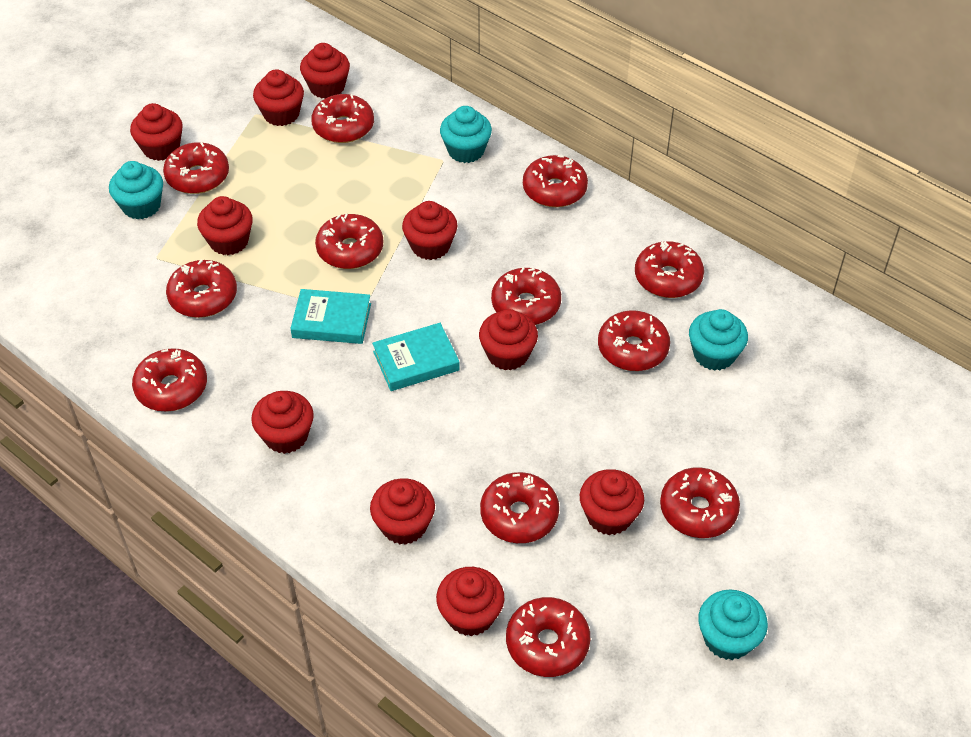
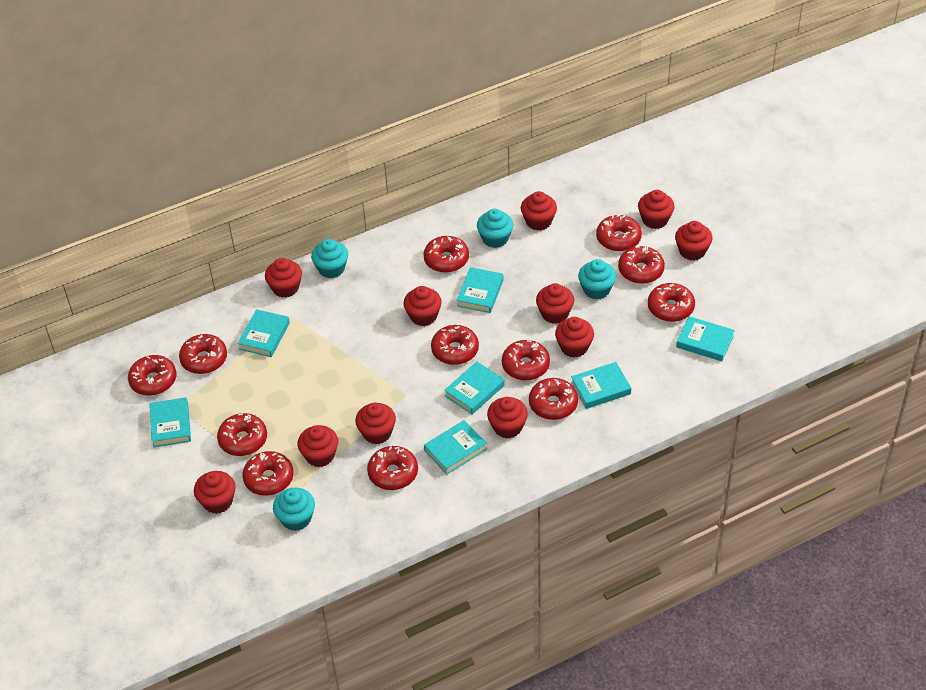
red cupcake: [130,103,183,161] [197,196,253,255] [251,391,314,454] [253,69,304,126] [300,43,350,99] [370,478,435,545] [402,201,457,260] [436,567,504,636] [479,309,538,371] [580,469,644,535] = 10 -> [194,471,236,514] [265,258,302,298] [297,425,338,467] [355,403,396,444] [403,286,442,326] [487,397,528,439] [521,191,557,231] [536,283,574,324] [555,317,594,357] [638,190,675,229] [675,221,713,261] = 11
turquoise book: [290,289,371,344] [372,323,460,391] = 2 -> [149,397,191,447] [237,309,290,357] [424,420,487,475] [444,361,505,415] [456,267,504,313] [571,362,631,409] [676,316,735,361] = 7

